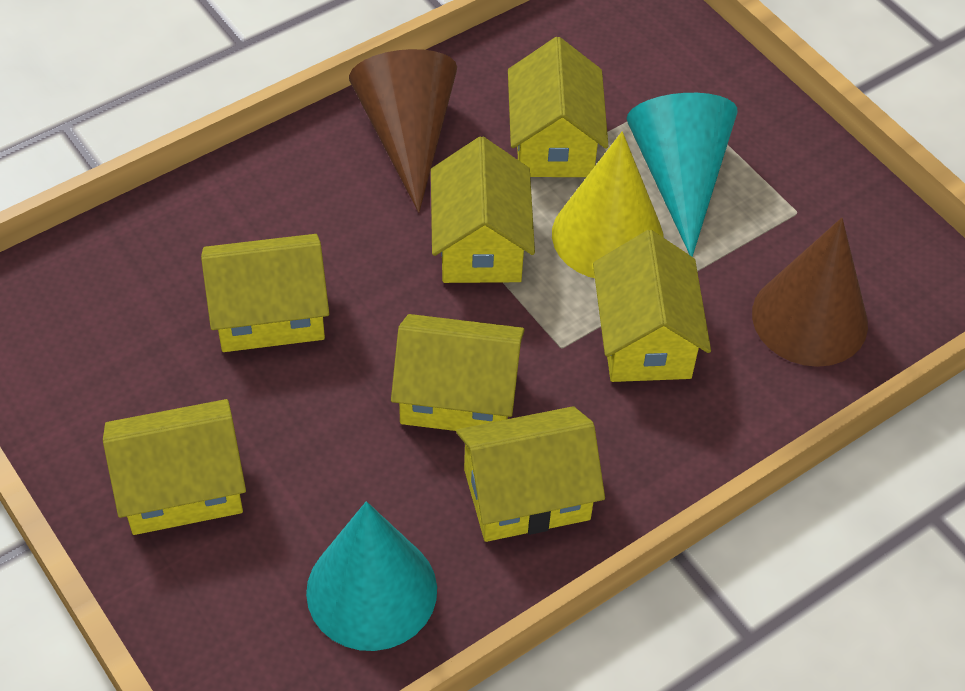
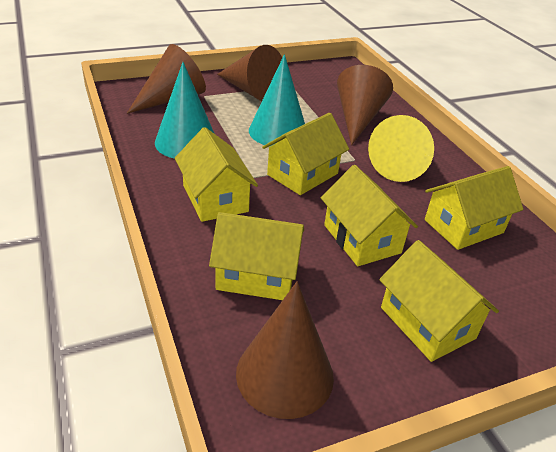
brown cone: [349,49,457,212] [752,218,868,367] = 2 -> [127,44,206,114] [217,45,282,101] [236,281,334,419] [337,65,393,145] = 4
yellow house: [103,399,246,535] [201,234,329,352] [391,314,524,431] [431,137,535,283] [456,406,605,542] [508,37,608,177] [593,230,711,382] = 7 -> [175,127,258,222] [209,212,304,300] [262,113,349,195] [321,165,418,266] [379,240,499,362] [425,166,524,250] = 6

